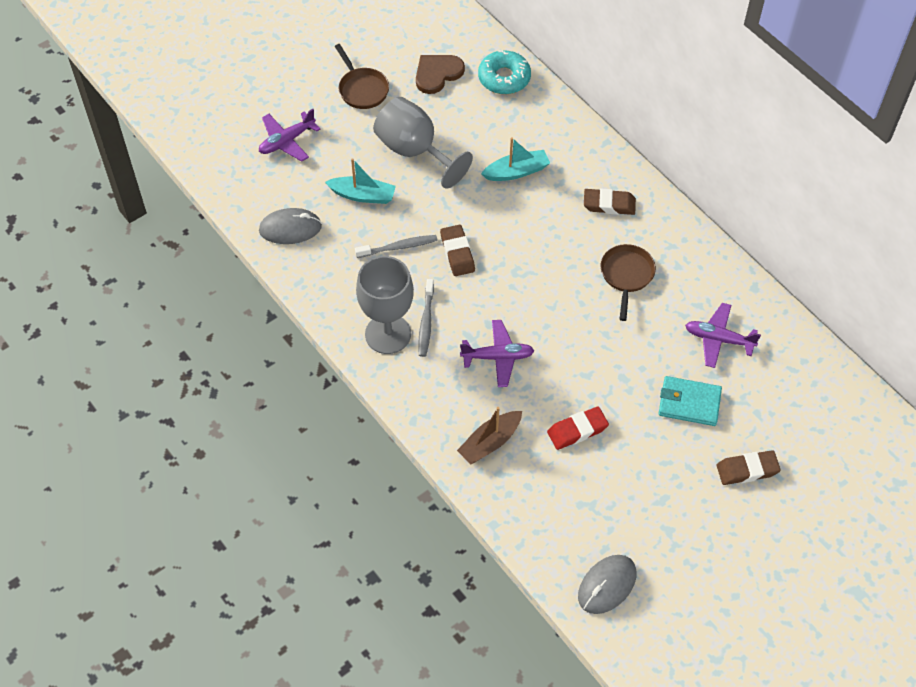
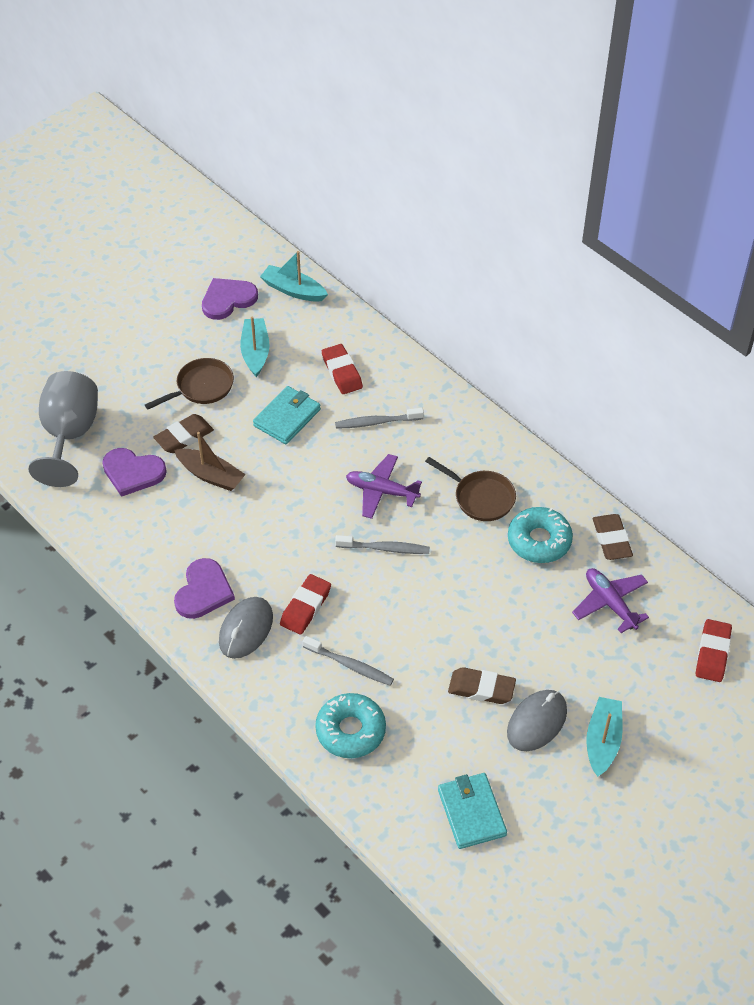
brown heart: [416,55,465,94] = 1 -> none = 0
grey goblet: [356,256,414,354] [373,97,473,189] = 2 -> [29,371,98,487] = 1
grey toothbrush: [355,235,438,258] [418,279,434,357] = 2 -> [303,636,394,686] [335,408,424,429] [335,535,430,554] = 3
purple heart: none = 0 -> [102,448,167,497] [174,558,235,619] [202,278,258,320] = 3
purple plane: [259,109,320,162] [460,320,534,387] [685,303,761,368] = 3 -> [346,454,422,519] [572,568,649,633] = 2
red eraser: [547,407,609,450] = 1 -> [280,574,331,635] [322,344,363,394] [696,619,732,682] = 3
turquoise boat: [325,158,396,204] [481,137,550,181] = 2 -> [240,317,270,377] [260,251,328,302] [586,697,622,777] = 3
turquoise donut: [478,50,531,94] = 1 -> [315,693,386,758] [508,507,573,563] = 2
turquoise wallet: [659,376,722,426] = 1 -> [253,386,321,444] [438,773,507,849] = 2

